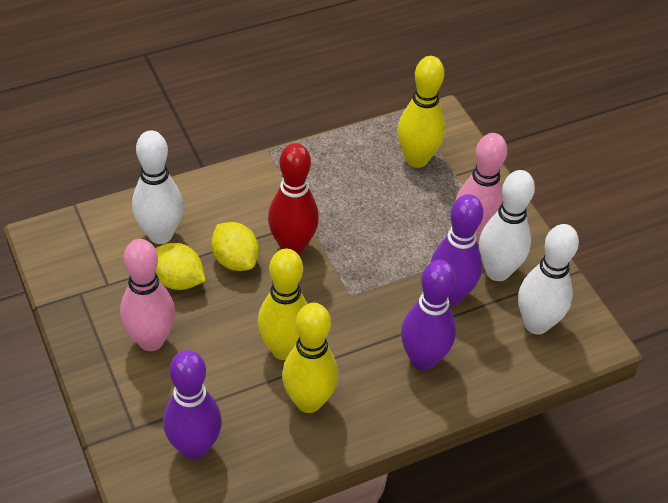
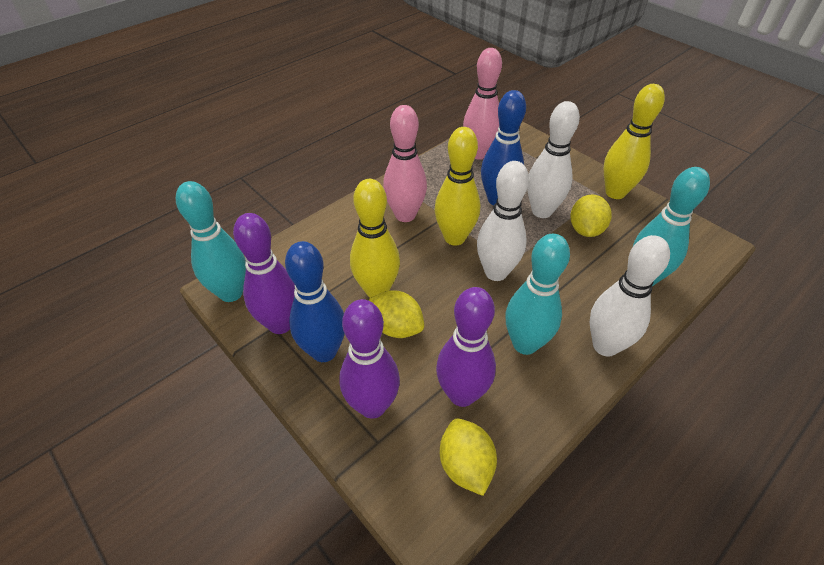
blue bowling pin: none = 0 -> [285,241,345,362] [481,90,526,205] = 2
red bowling pin: [268,143,319,255] = 1 -> none = 0
turquoise bowling pin: none = 0 -> [176,181,246,302] [505,234,570,355] [633,167,710,286] = 3
yellow lemon: [155,243,205,290] [211,222,259,271] = 2 -> [369,290,424,338] [440,419,497,496] [570,194,612,237] = 3

